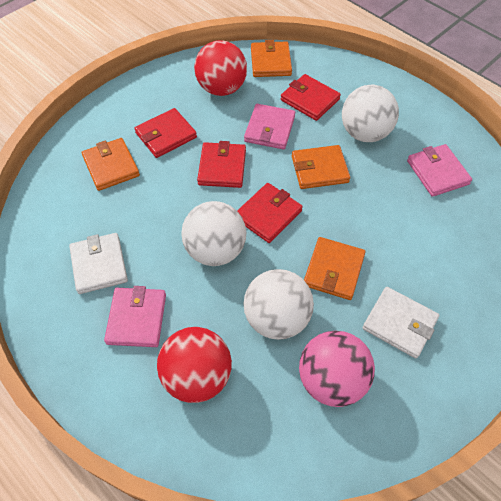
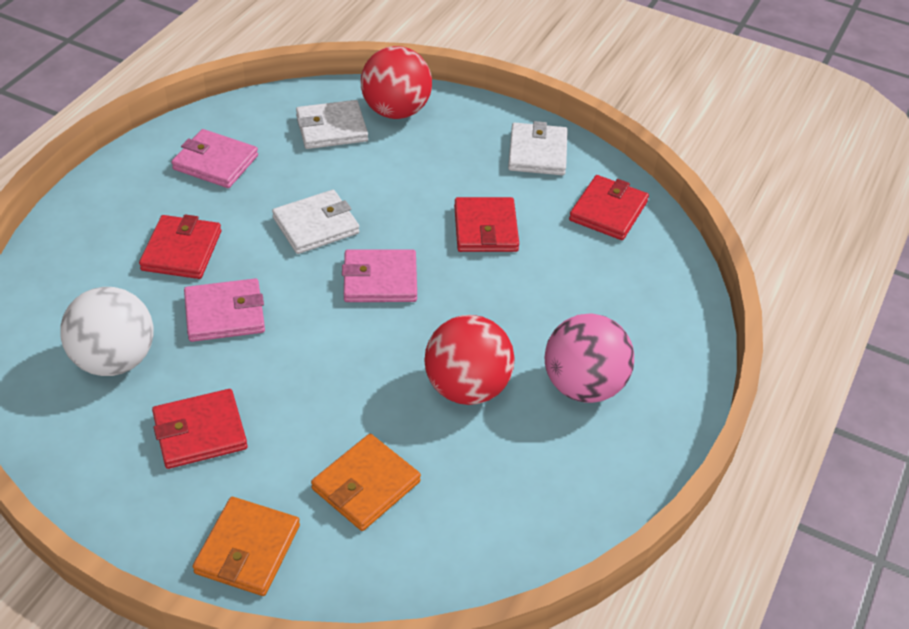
orange wallet: [82,138,140,191] [251,40,292,77] [292,145,350,189] [304,237,365,300] = 4 -> [193,497,300,596] [311,434,421,531] = 2
white ball: [181,201,246,266] [244,269,314,340] [342,85,399,142] = 3 -> [60,287,154,376] = 1
white wallet: [69,233,128,294] [363,287,439,358] = 2 -> [272,190,360,254] [296,100,368,149] [508,121,568,175] = 3

